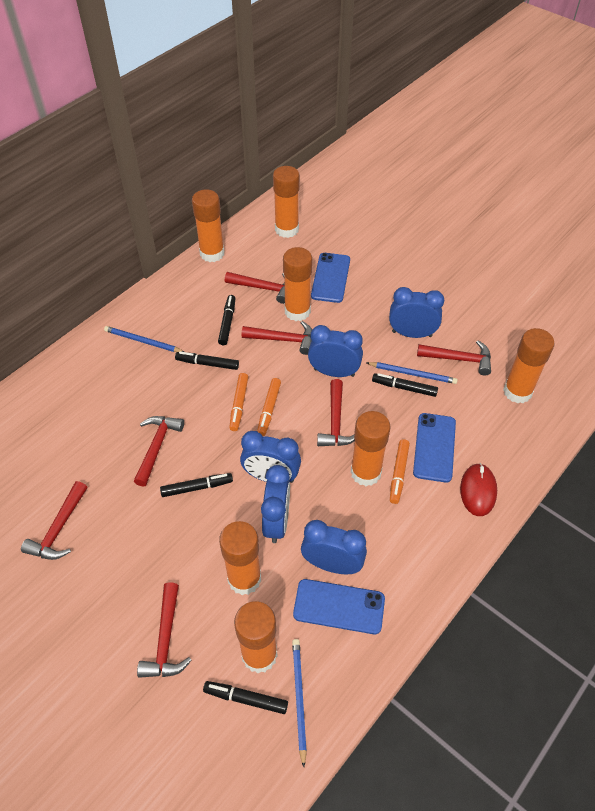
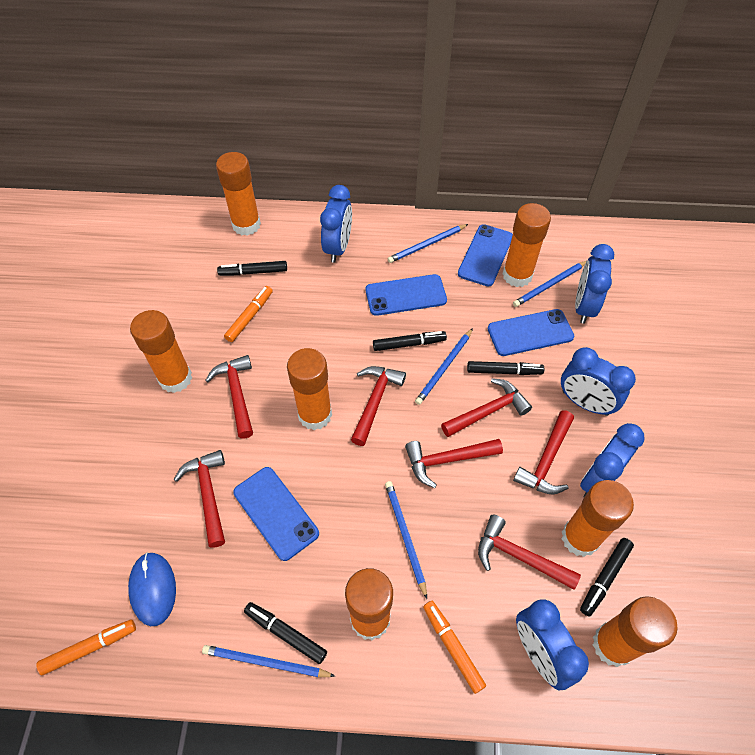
blue mouse: none = 0 -> [128,552,176,626] = 1
blue pencil: [104,326,184,352] [292,639,307,767] [367,362,458,384] = 3 -> [202,645,335,677] [385,481,427,599] [388,224,468,263] [415,328,473,405] [513,261,587,307] = 5
blue phone: [293,579,385,634] [311,253,350,303] [413,413,456,483] = 3 -> [233,467,319,561] [366,274,447,316] [458,224,513,286] [488,309,574,356] = 4
red mouse: [460,463,497,516] = 1 -> none = 0

